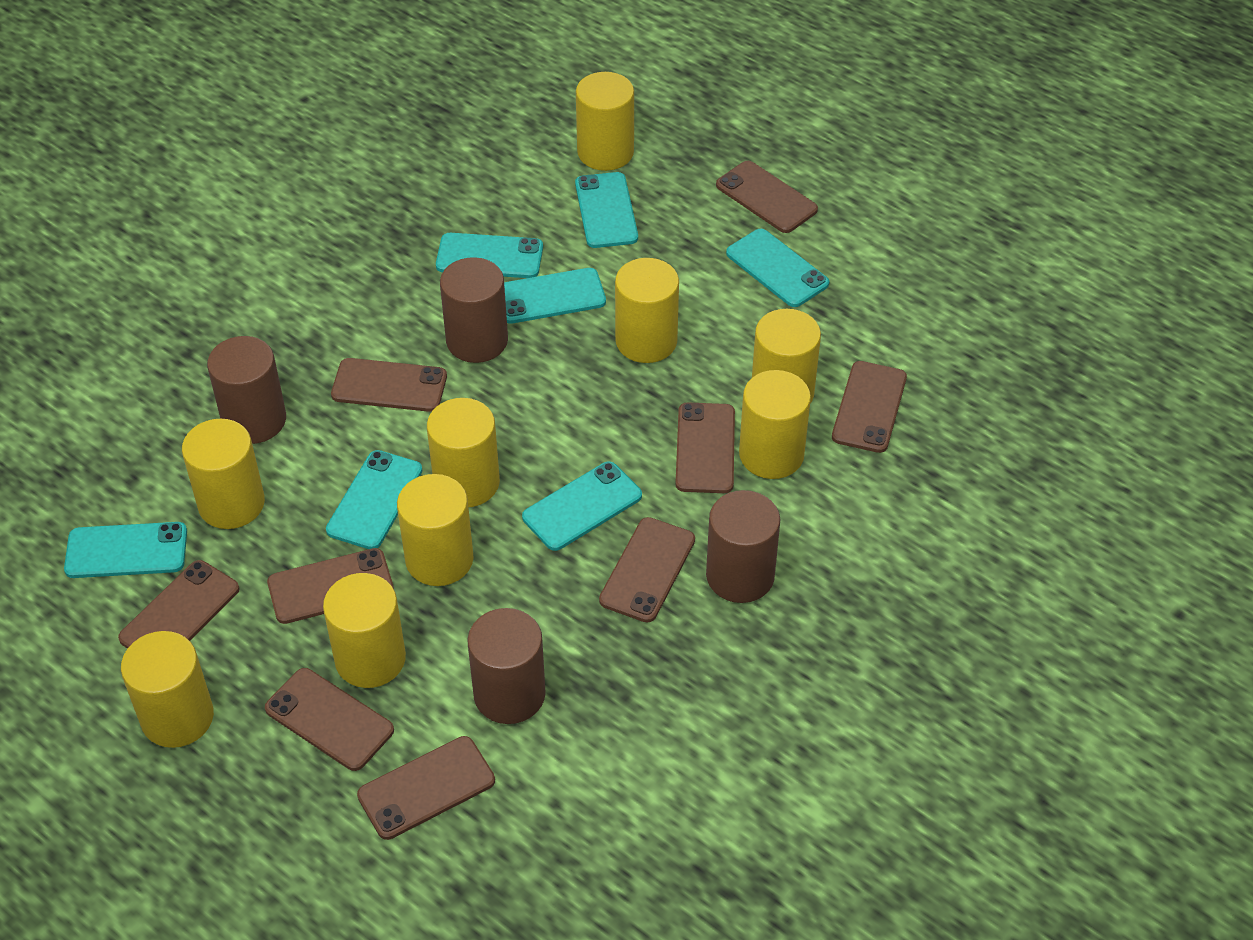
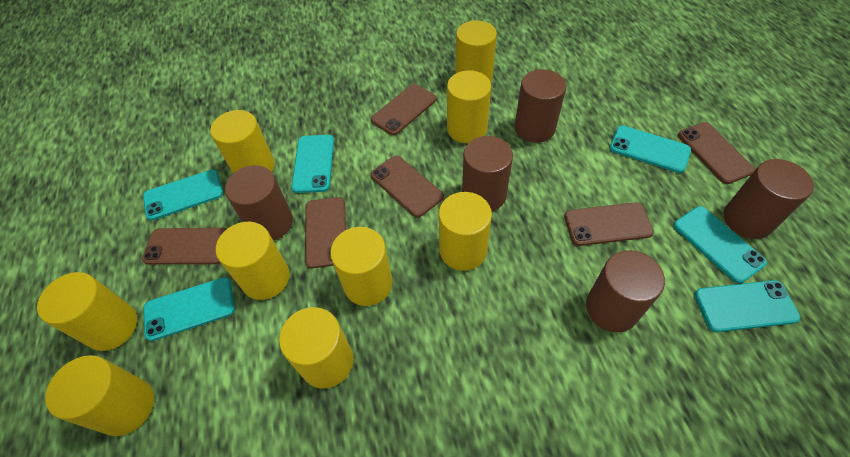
brown cylinder: [207,336,286,444] [440,257,508,363] [467,608,546,724] [706,490,780,603] = 4 -> [225,165,293,241] [462,136,513,211] [515,69,566,143] [586,250,665,332] [724,159,814,239] = 5
brown phone: [118,560,240,649] [265,668,394,771] [267,548,394,624] [331,358,447,412] [357,736,495,840] [599,517,695,622] [675,402,735,493] [716,161,818,233] [832,361,907,453] = 9 -> [142,228,226,265] [305,197,346,268] [371,84,437,135] [371,156,444,217] [564,202,654,246] [678,122,755,184] = 6
turquoise phone: [64,522,187,578] [326,450,422,549] [436,233,543,278] [504,268,606,324] [522,461,642,551] [575,172,638,248] [726,229,829,307] = 7 -> [143,169,223,221] [143,277,235,341] [291,135,334,193] [609,125,691,173] [673,206,767,283] [694,280,800,332] = 6

